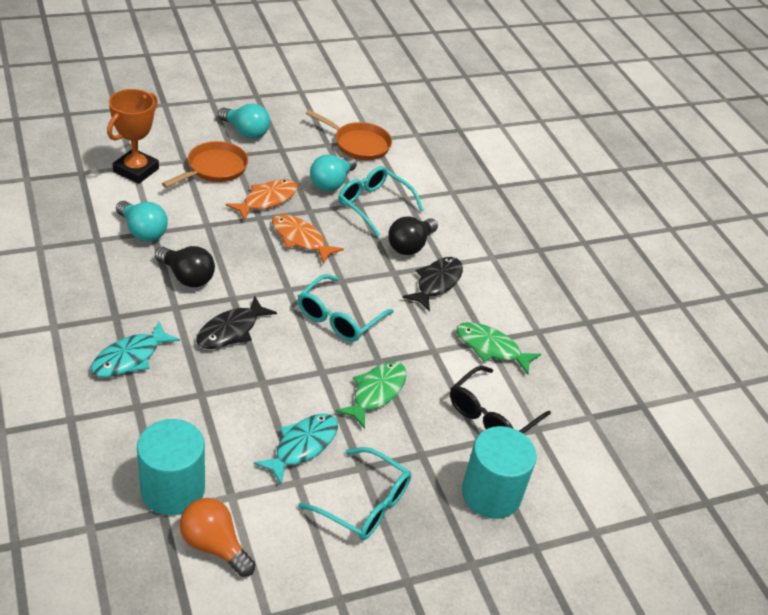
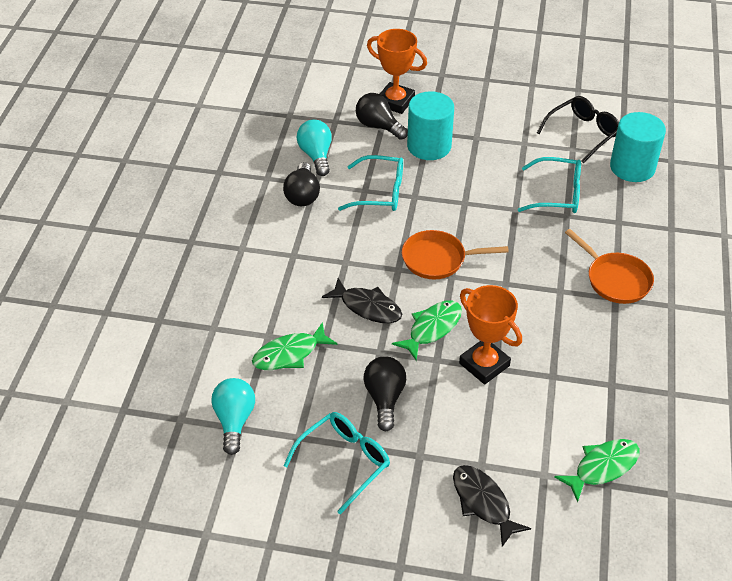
black light bulb: [155,246,215,287] [388,217,438,255] = 2 -> [283,162,320,206] [356,93,408,140] [364,356,406,431] = 3
green fish: [335,361,407,429] [456,322,541,375] = 2 -> [252,322,338,370] [392,300,462,361] [554,439,640,502] = 3
orange fish: [226,179,298,221] [272,214,344,264] = 2 -> none = 0
orange light bulb: [180,498,255,577] = 1 -> none = 0
orange trophy: [107,89,159,184] = 1 -> [367,29,427,114] [459,285,522,384] = 2
turquoise fish: [91,321,180,377] [254,414,338,484] = 2 -> none = 0
turquoise light bulb: [116,201,168,241] [218,103,270,139] [310,155,357,191] = 3 -> [211,378,255,455] [296,120,332,176] = 2

